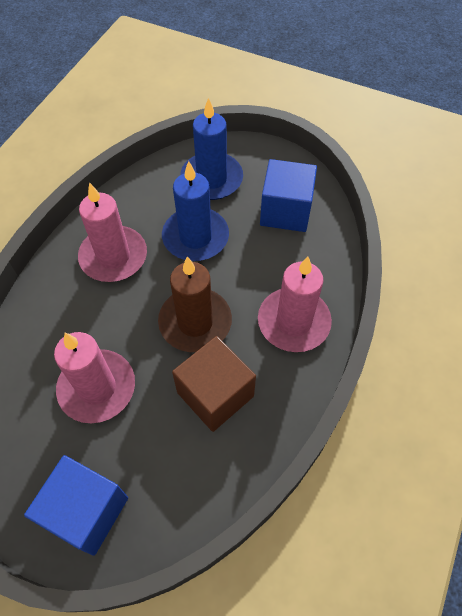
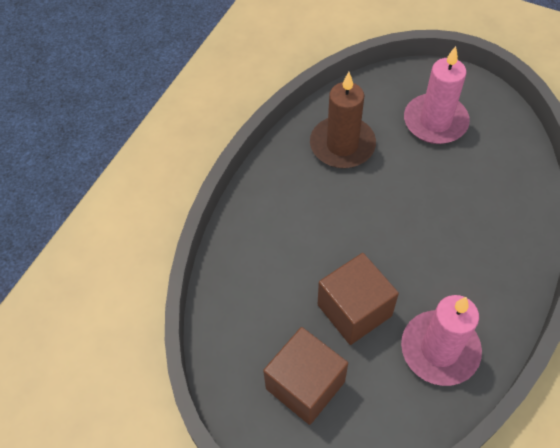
blue candle: [162,161,229,261] [180,98,243,200] = 2 -> none = 0
blue cube: [24,455,128,556] [260,159,317,232] = 2 -> none = 0
brown cube: [172,336,256,432] = 1 -> [263,327,348,425] [317,253,399,345] = 2
pink candle: [54,332,135,423] [78,182,147,282] [258,257,332,352] = 3 -> [401,295,482,386] [404,46,470,144] = 2

